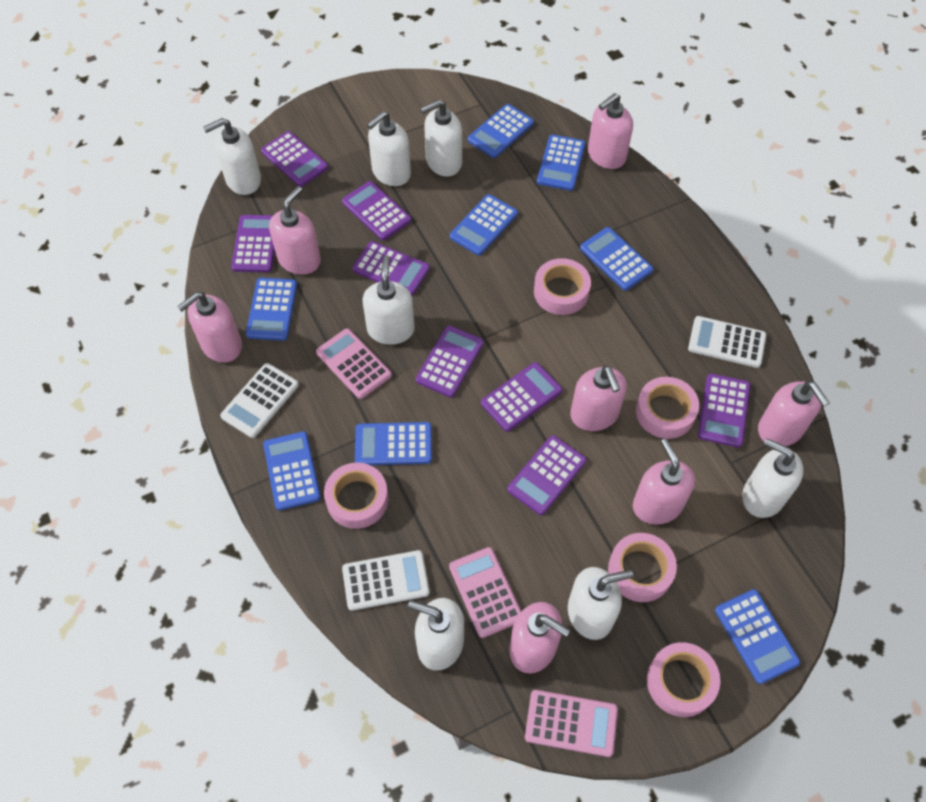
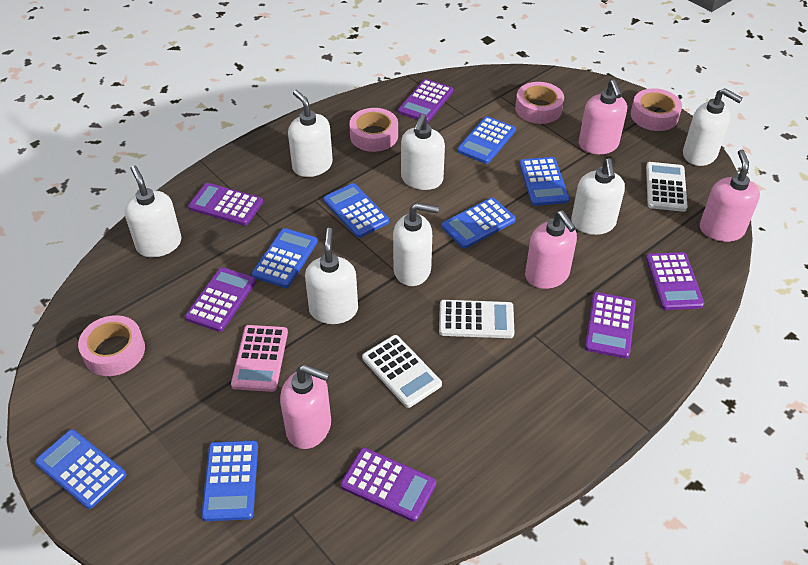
blue calculator: [246,278,297,341] [263,431,321,511] [355,422,432,465] [450,194,518,256] [468,104,534,158] [537,135,586,191] [580,227,654,291] [715,589,800,684] = 8 -> [35,429,126,509] [201,441,258,521] [252,228,318,288] [323,183,389,238] [441,197,516,249] [457,116,516,164] [519,157,569,206] = 7
pink calculator: [316,328,392,399] [449,547,522,638] [525,690,618,757] = 3 -> [231,325,288,392] = 1
pink soap dispenser: [177,292,242,363] [269,186,321,275] [509,602,570,674] [570,365,627,431] [588,93,633,169] [633,439,695,525] [758,381,830,446] = 7 -> [280,365,331,449] [525,211,577,289] [579,80,627,154] [700,150,760,242] = 4
pink tape: [324,463,389,529] [534,258,591,315] [608,533,677,602] [636,377,699,439] [647,642,720,717] = 5 -> [78,315,145,376] [349,108,398,152] [515,82,564,124] [631,88,682,131] = 4
purple calculator: [231,215,275,272] [261,131,328,187] [342,181,412,241] [352,241,430,296] [416,325,484,398] [481,362,563,432] [507,435,587,515] [698,373,750,448] = 8 -> [185,267,256,332] [188,183,263,226] [341,448,436,522] [398,79,453,122] [585,292,636,359] [646,252,704,310] = 6

